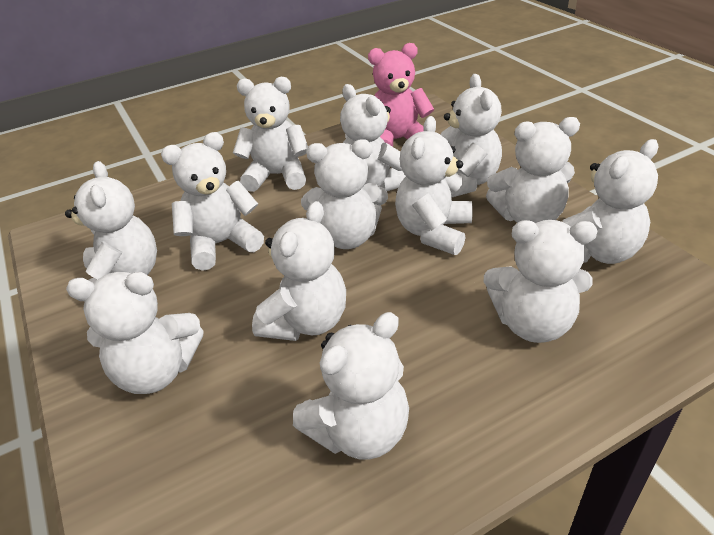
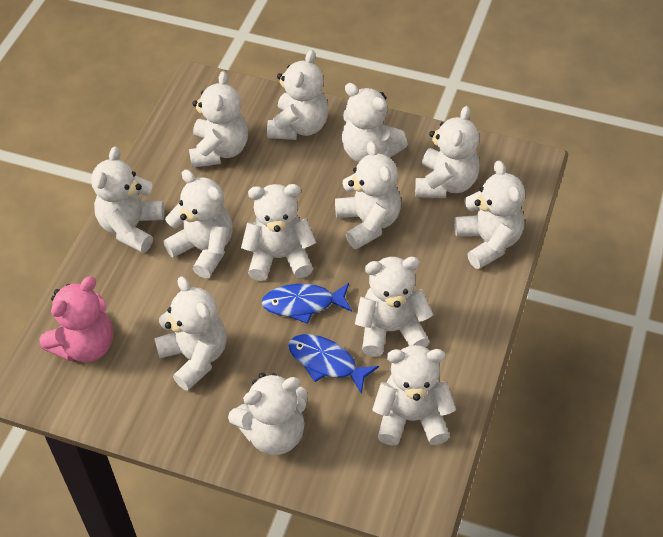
blue fish: none = 0 -> [261,283,352,324] [288,334,379,394] = 2

